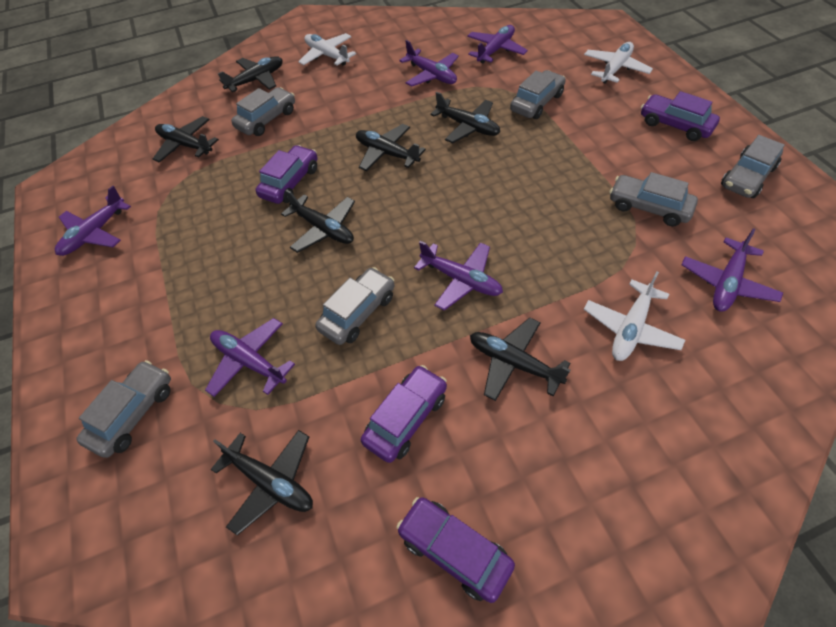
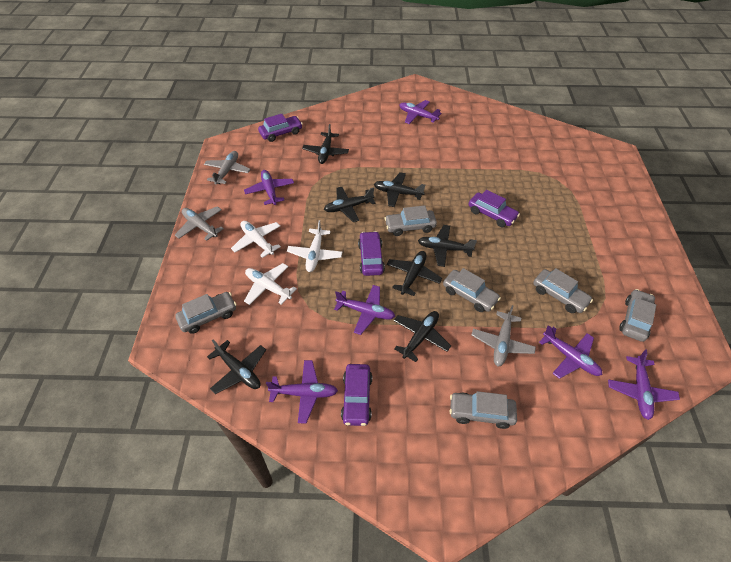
grey plane: none = 0 -> [175,206,224,241] [204,151,251,185] [472,305,536,366] = 3

